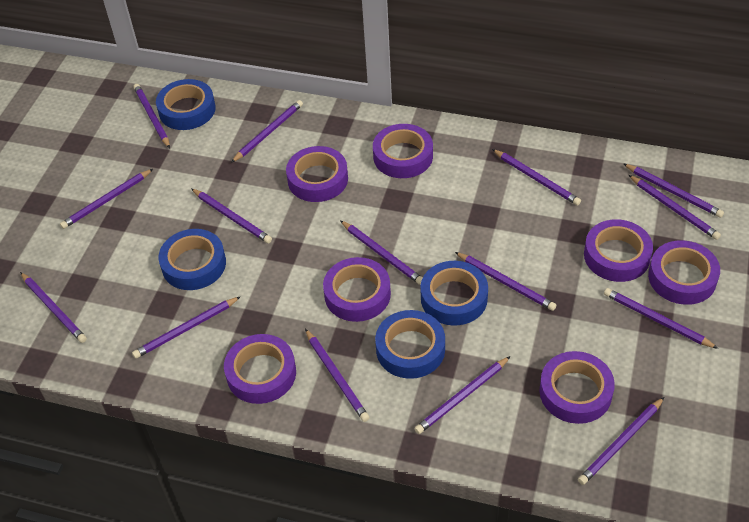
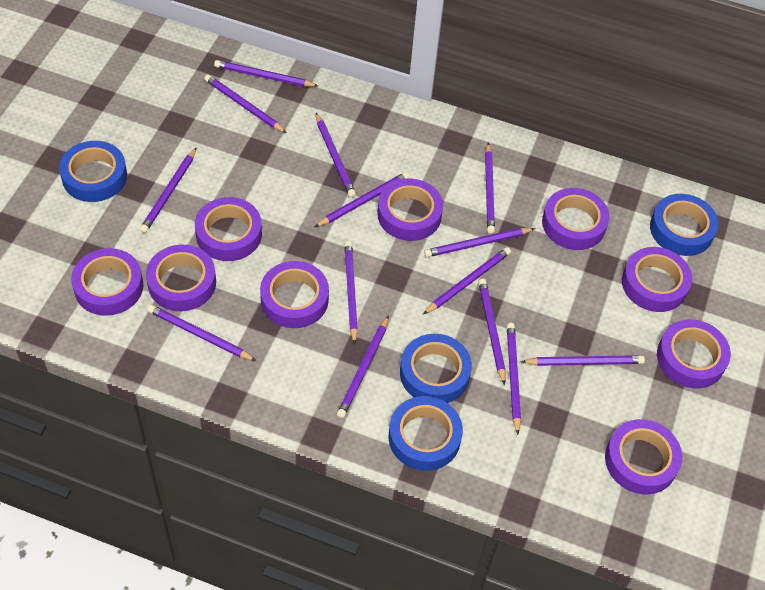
purple pencil: [20,272,87,343] [60,169,153,229] [132,296,241,359] [133,84,170,148] [192,189,272,243] [231,100,303,163] [305,329,370,422] [340,220,423,285] [414,356,510,434] [455,252,557,311] [492,149,581,205] [578,397,664,485] [604,288,718,349] [624,164,724,218] [629,175,721,240] = 15 -> [140,147,197,233] [148,305,256,361] [204,74,287,133] [214,60,318,87] [315,172,409,227] [316,113,356,197] [337,315,389,418] [344,241,358,344] [423,247,511,314] [424,228,535,257] [479,279,506,385] [485,143,495,234] [507,323,521,435] [521,355,645,366] = 14
purple tape: [224,334,296,404] [286,146,348,202] [323,257,391,322] [373,124,433,178] [539,351,615,424] [584,219,653,282] [648,240,720,305] = 7 -> [71,248,143,316] [146,245,216,311] [195,197,262,261] [260,261,329,328] [377,178,443,241] [542,188,610,250] [605,419,682,494] [622,247,692,312] [657,319,731,388] = 9

